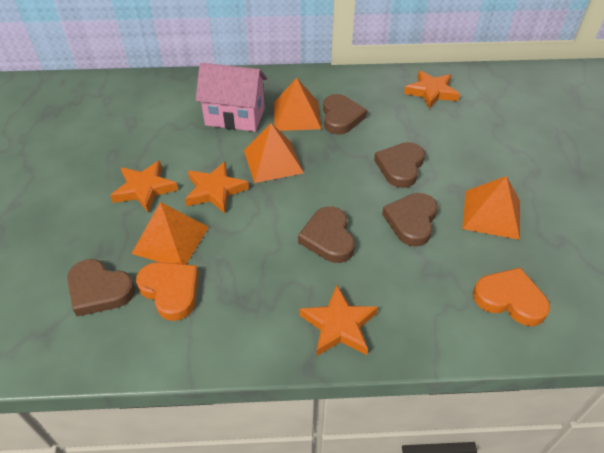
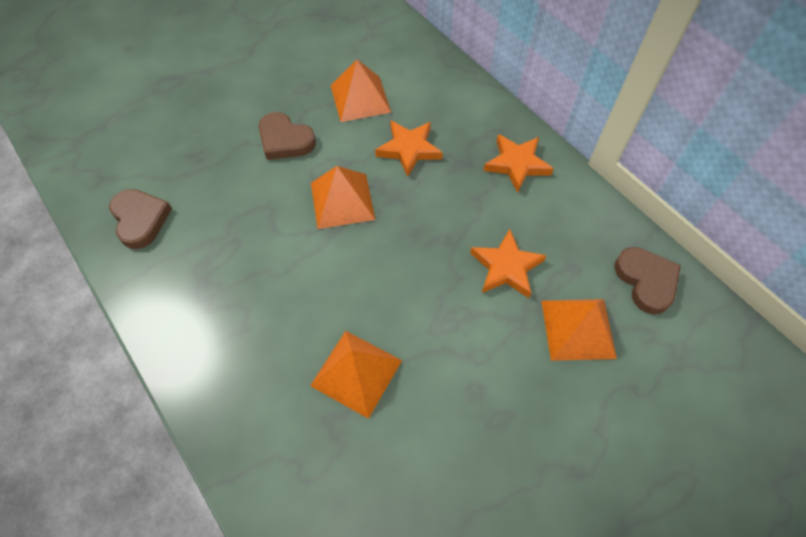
brown heart: [67,259,135,317] [298,207,355,263] [323,94,367,134] [374,142,425,188] [382,193,438,247] = 5 -> [109,189,172,249] [258,112,316,160] [614,247,681,314] = 3
orange heart: [136,262,199,321] [473,268,550,326] = 2 -> none = 0
orange star: [110,161,178,212] [185,161,249,213] [299,285,378,357] [404,70,460,109] = 4 -> [375,120,443,177] [470,229,547,298] [483,134,554,193] = 3
pink house: [196,63,267,132] = 1 -> none = 0

